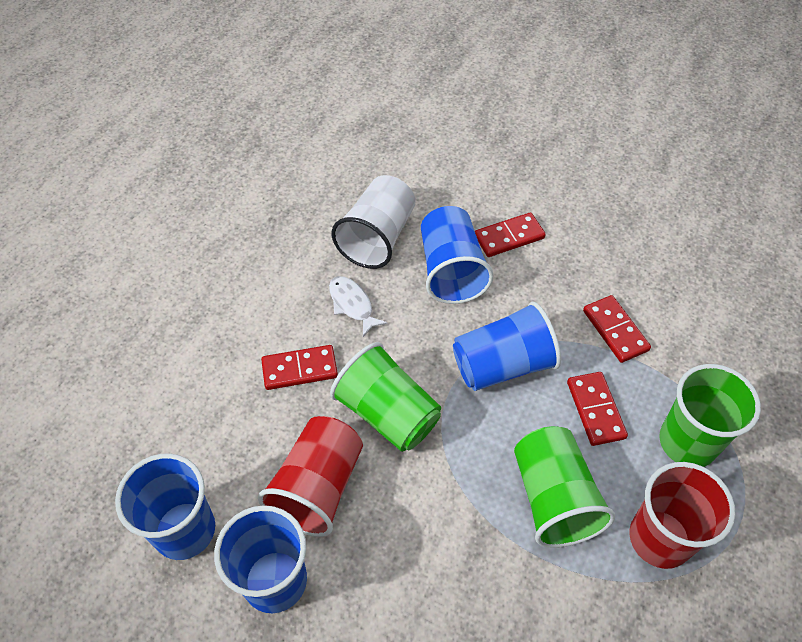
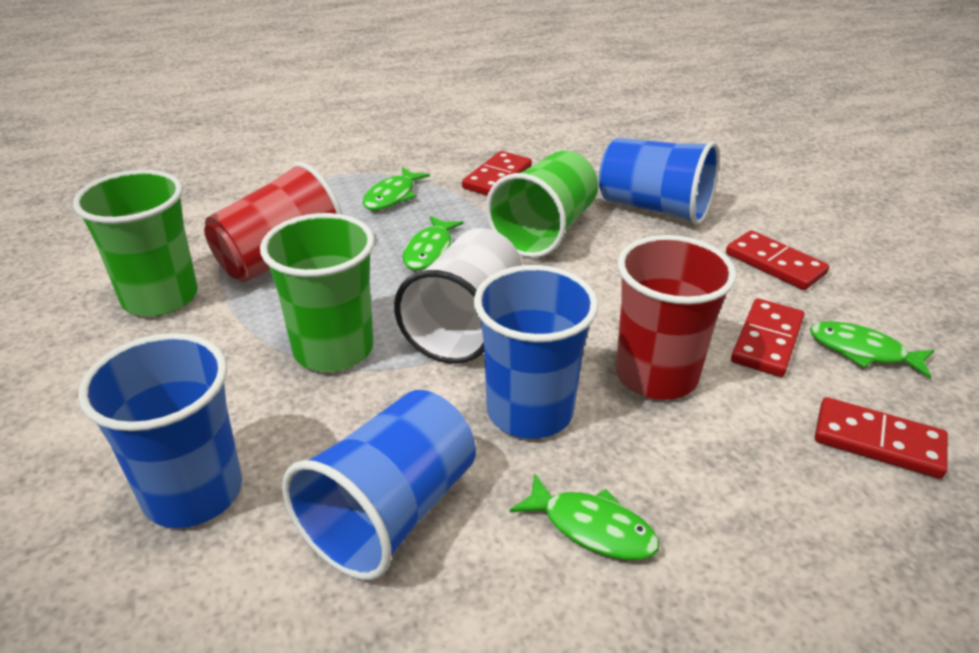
green fish: none = 0 -> [363,167,430,210] [403,216,464,270] [510,474,660,560] [810,321,934,379] = 4
white fish: [329,276,388,337] = 1 -> none = 0

